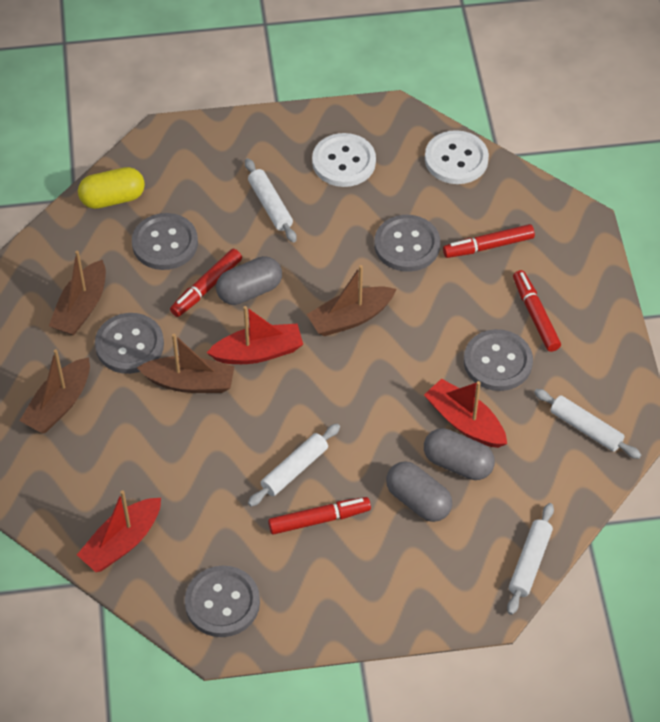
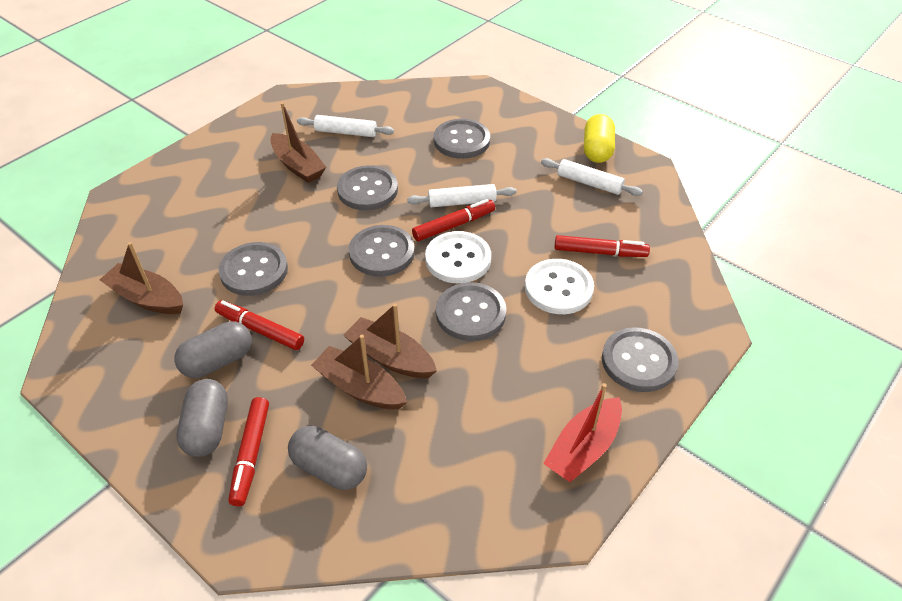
grey button: [95,313,164,374] [132,213,198,270] [185,566,260,637] [374,215,440,272] [464,329,533,391] = 5 -> [218,242,288,296] [337,165,398,210] [349,225,415,277] [434,119,490,159] [436,282,506,341] [602,327,679,392] = 6
red boat: [77,490,161,572] [207,306,303,364] [424,379,507,448] = 3 -> [543,383,622,482] = 1
white rolling pin: [245,158,297,243] [248,424,340,507] [507,503,554,615] [534,389,641,459] = 4 -> [297,115,394,137] [407,184,516,207] [541,158,643,196] = 3

